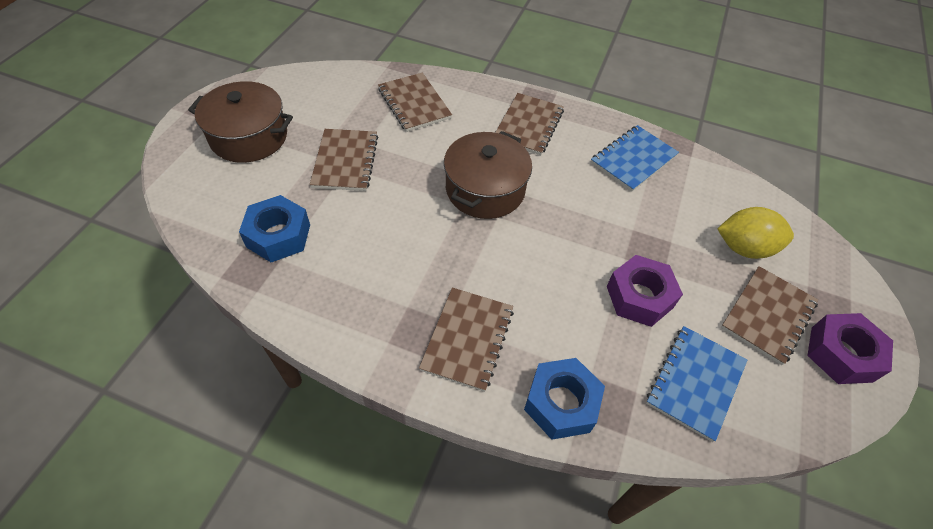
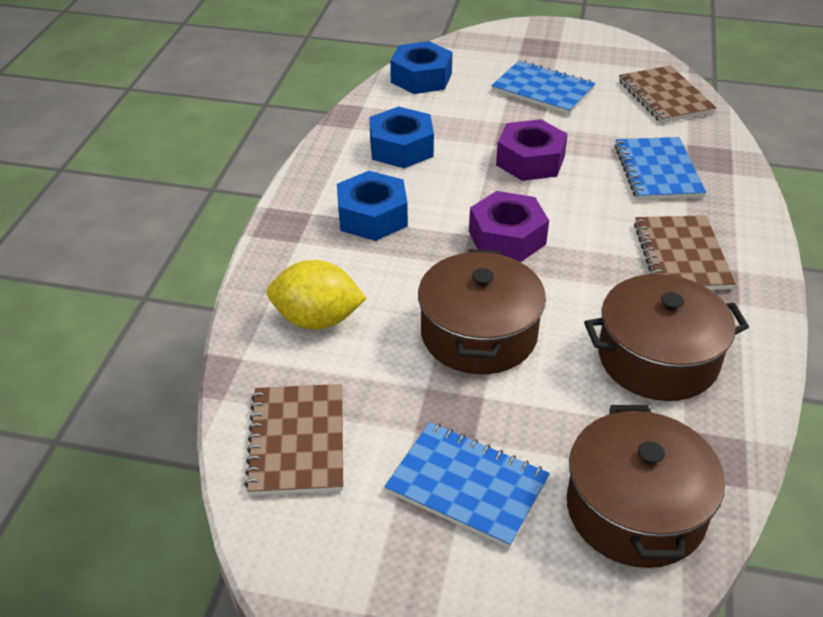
blue notebook: [591,125,679,192] [646,326,747,442] = 2 -> [384,422,550,548] [491,60,596,115] [614,137,706,200] = 3
blue nut: [239,195,310,262] [524,358,605,440] = 2 -> [337,171,408,241] [369,106,434,168] [390,41,453,94] = 3
brown notebook: [310,129,378,191] [378,73,452,132] [419,288,514,392] [495,93,564,155] [721,266,818,365] = 5 -> [244,384,343,496] [619,65,717,123] [634,215,736,290] = 3
brown pot: [188,81,293,163] [444,131,532,219] = 2 -> [418,249,546,374] [567,405,725,568] [584,274,749,401] = 3

